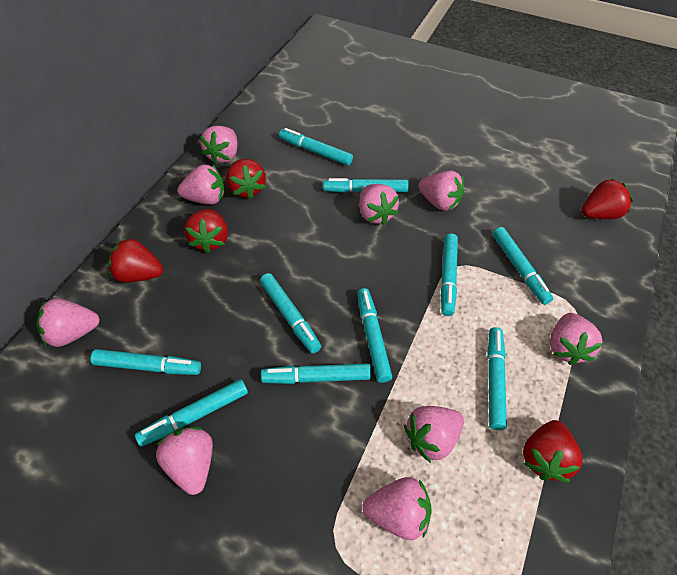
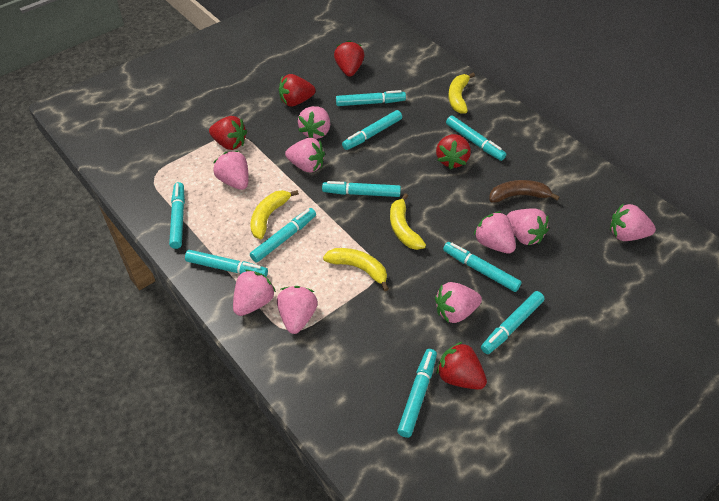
brown banana: none = 0 -> [489,180,560,203] = 1
yellow banana: none = 0 -> [251,190,299,239] [323,248,389,291] [390,193,426,250] [448,73,475,114] = 4

